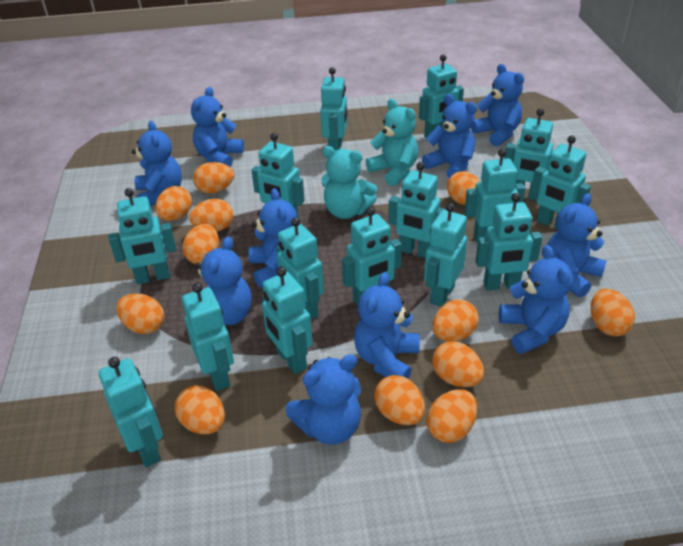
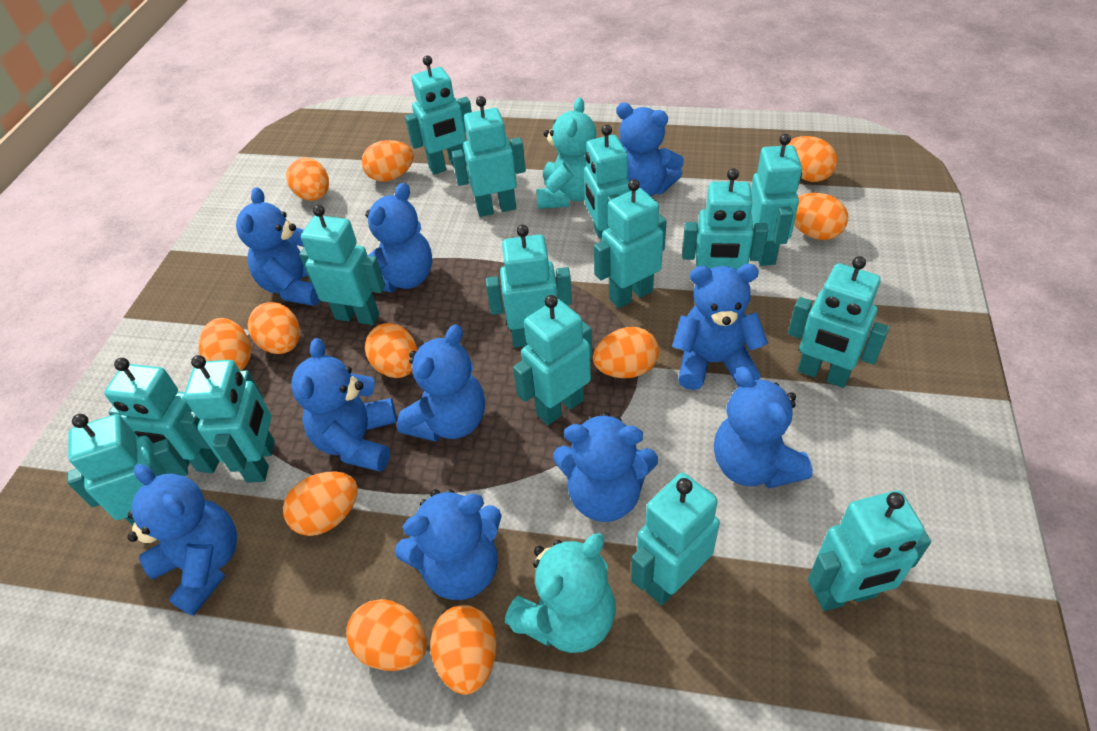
orange egg: [116,294,164,334] [155,186,192,221] [175,386,225,434] [182,224,219,264] [189,199,234,231] [193,162,234,194] [374,375,425,425] [426,389,477,443] [432,299,479,342] [432,341,484,387] [447,171,480,205] [591,289,635,336] = 12 -> [198,318,251,371] [248,302,300,354] [283,471,358,536] [286,158,329,201] [346,599,427,671] [361,140,414,182] [365,323,417,378] [430,605,497,695] [593,327,659,378] [788,136,837,182] [794,193,848,240] = 11

